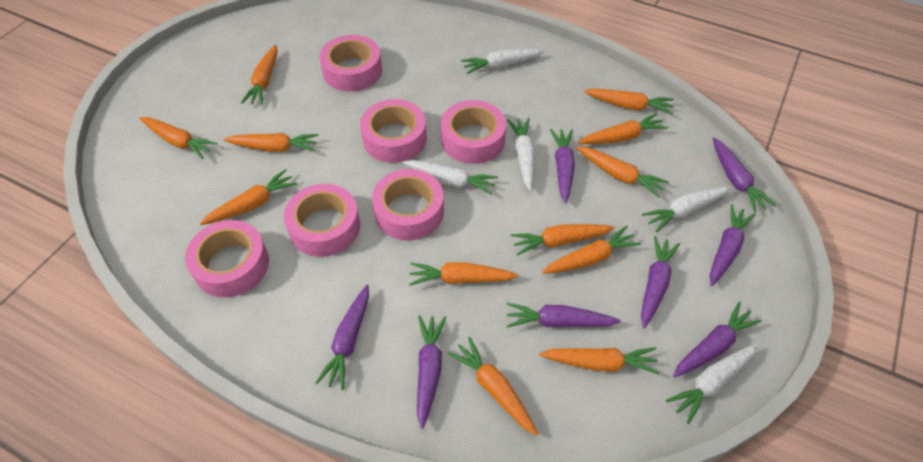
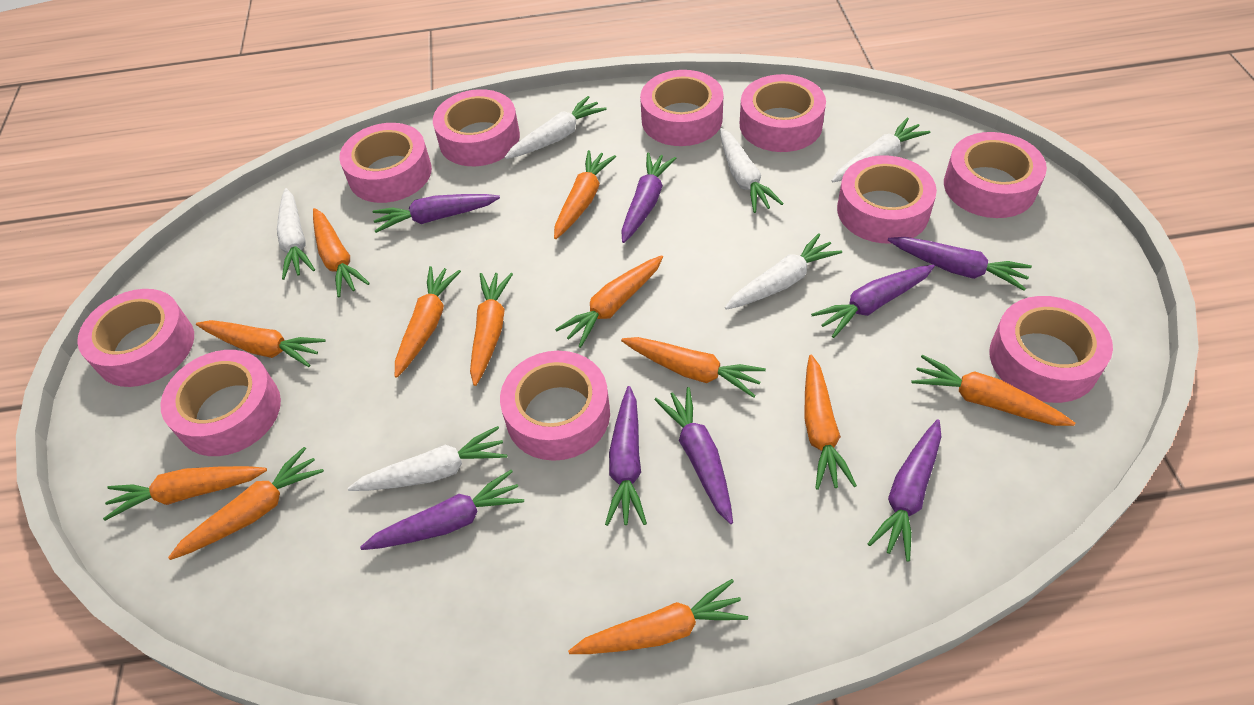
pink tape: [185,220,269,297] [284,184,360,257] [320,35,382,92] [360,99,427,163] [372,169,444,240] [441,100,506,164] = 6 -> [77,289,194,387] [160,350,281,456] [339,123,432,203] [433,89,520,166] [500,351,610,461] [640,70,724,146] [740,74,826,152] [837,155,937,244] [944,132,1047,218] [989,296,1113,403] = 10
white carrot: [403,160,498,195] [461,49,545,74] [507,118,535,191] [642,186,731,233] [666,344,758,424] = 5 -> [277,188,315,280] [348,426,507,491] [505,96,607,159] [720,128,784,213] [725,233,842,310] [832,118,931,182] = 6

